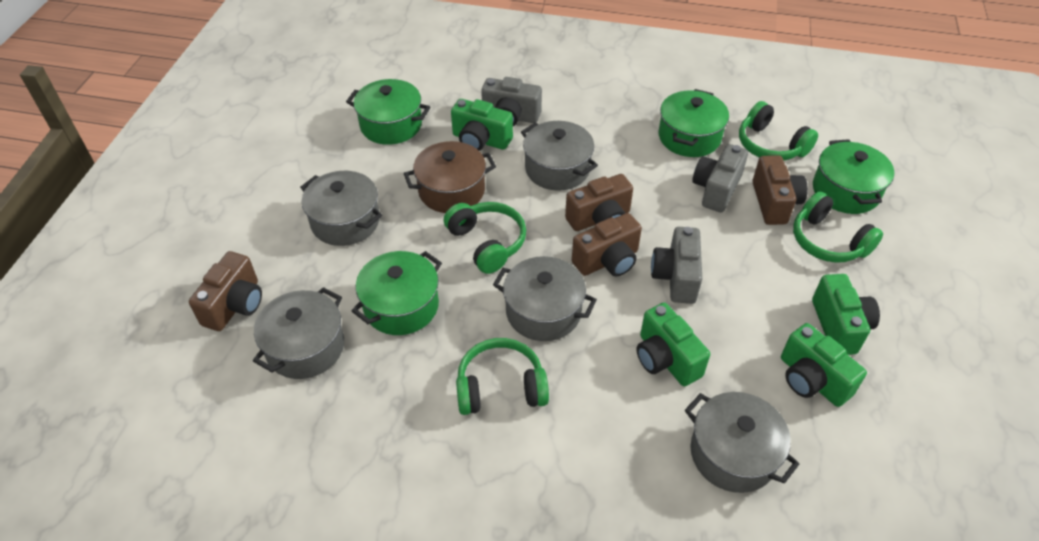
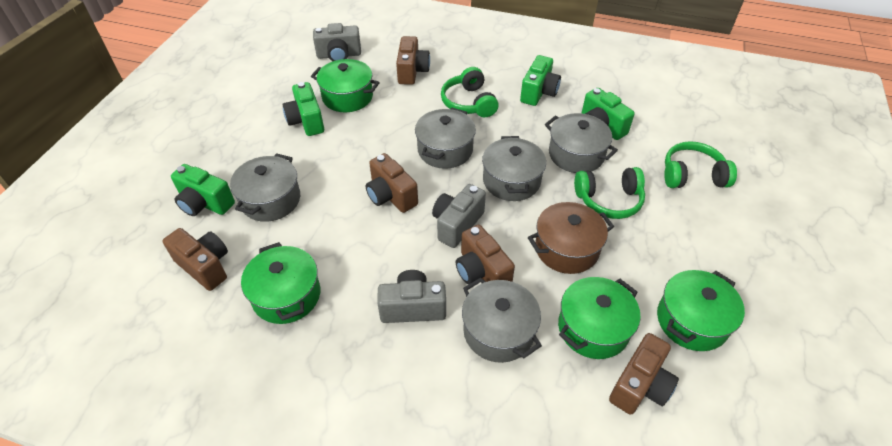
brown camera: [189,251,262,331] [565,174,633,231] [572,213,642,276] [752,155,808,225] = 4 -> [163,228,228,291] [366,153,418,213] [396,36,430,85] [456,225,515,284] [609,333,679,415] = 5
green headphones: [444,202,526,274] [456,338,549,415] [739,101,818,161] [793,191,883,263] = 4 -> [441,67,499,117] [574,167,645,219] [664,141,737,188] = 3

